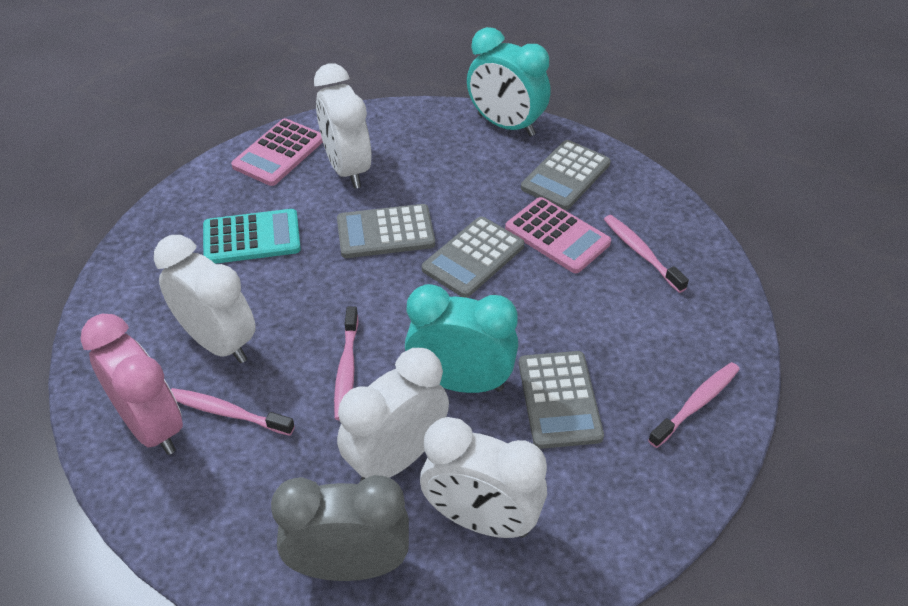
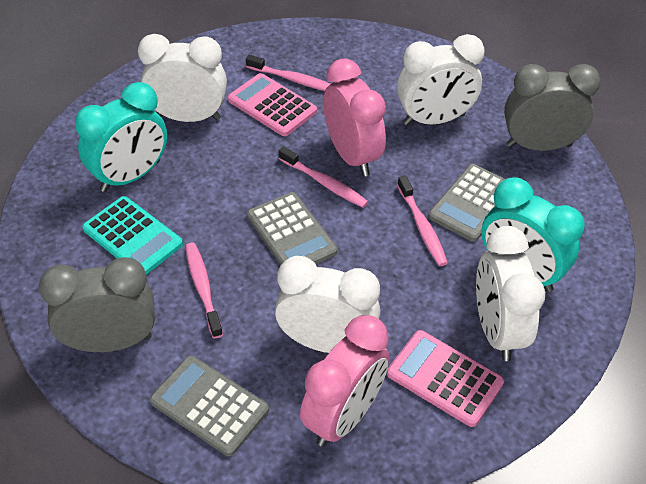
grey calculator: [337,204,435,258] [422,216,524,298] [519,351,604,449] [521,140,611,210] = 4 -> [150,355,269,456] [247,192,337,265] [428,164,505,242] = 3
grey clock: [271,475,409,581] = 1 -> [39,257,155,352] [504,64,601,151] = 2
pink clock: [81,314,183,455] = 1 -> [300,315,389,447] [323,59,386,176] = 2

